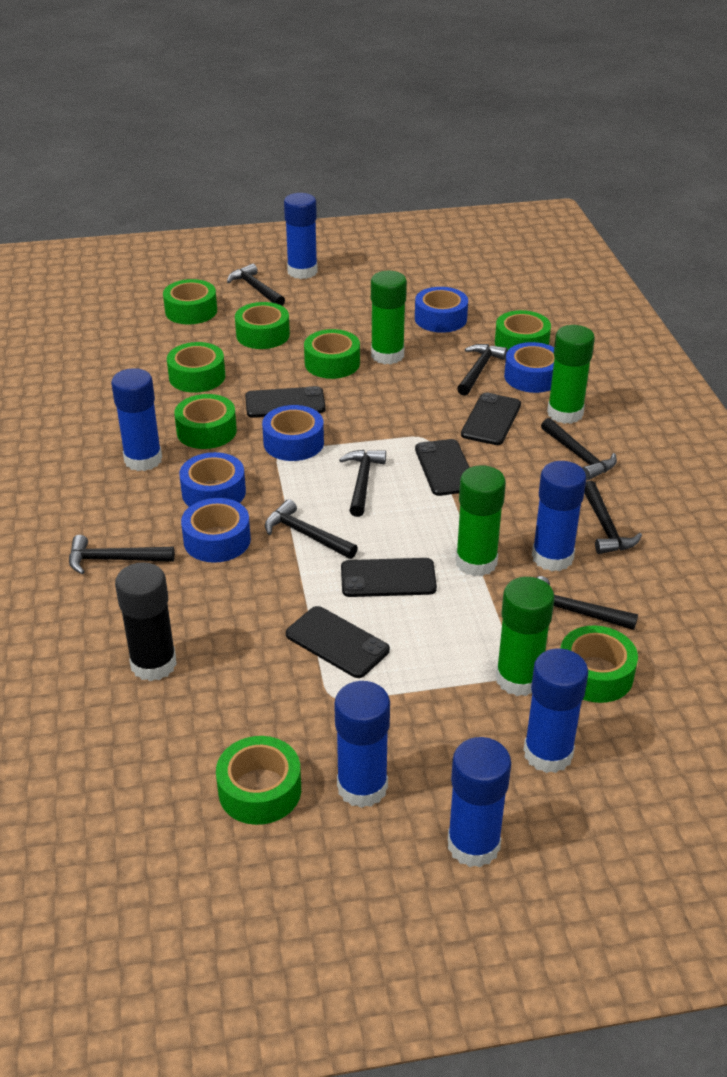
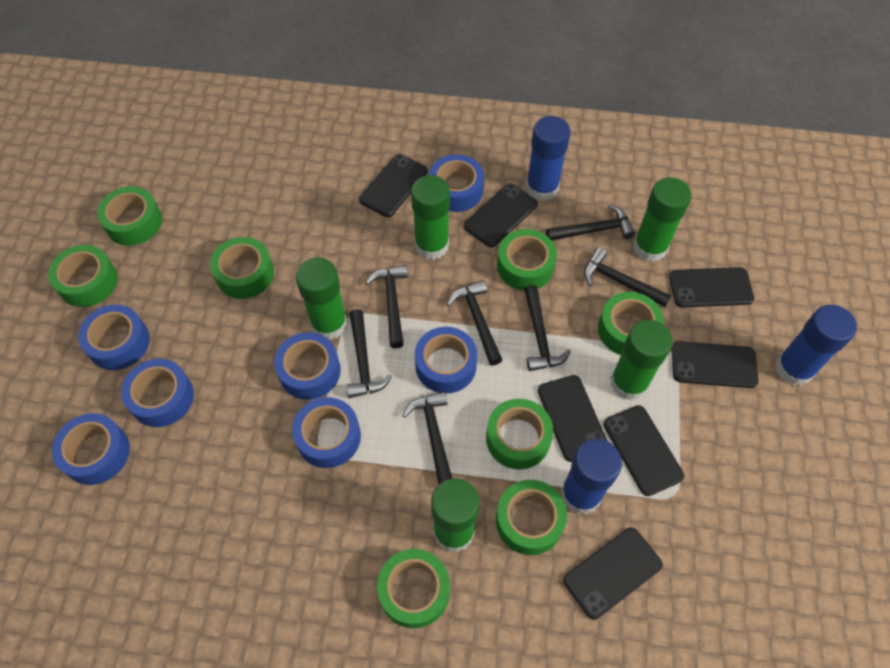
black glue stick: [115,562,177,681] = 1 -> none = 0
black hammer: [69,535,175,574] [227,264,285,306] [265,499,358,559] [339,450,386,517] [457,344,508,396] [536,576,638,630] [541,418,617,480] [584,481,642,554] = 8 -> [346,309,392,398] [365,265,408,348] [402,391,452,484] [447,280,502,366] [524,285,571,371] [546,204,635,241] [584,248,671,307] = 7
black phone: [245,386,326,418] [286,606,390,678] [341,558,437,597] [415,439,470,496] [461,392,521,445] = 5 -> [359,154,428,217] [464,184,538,247] [538,375,607,462] [563,527,663,620] [603,405,684,496] [669,267,754,307] [672,341,759,388] = 7
blue glue stick: [111,368,162,471] [284,193,318,279] [334,681,390,808] [448,737,511,867] [524,648,588,773] [532,461,586,571] = 6 -> [526,116,570,201] [561,439,622,514] [775,305,857,386] = 3
blue tape: [179,452,246,507] [181,498,251,563] [262,405,324,461] [415,287,468,333] [504,342,554,393] = 5 -> [52,413,130,485] [78,305,150,370] [121,359,194,427] [274,332,341,400] [292,397,361,468] [415,327,477,394] [429,154,484,212] = 7
green glue stick: [371,271,407,364] [456,465,506,576] [496,577,555,696] [547,325,595,424] = 4 -> [296,257,348,340] [411,175,450,260] [431,478,479,552] [610,320,672,401] [633,177,692,262] = 5

